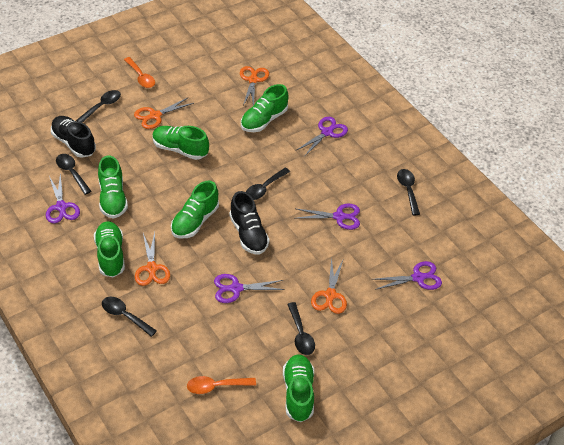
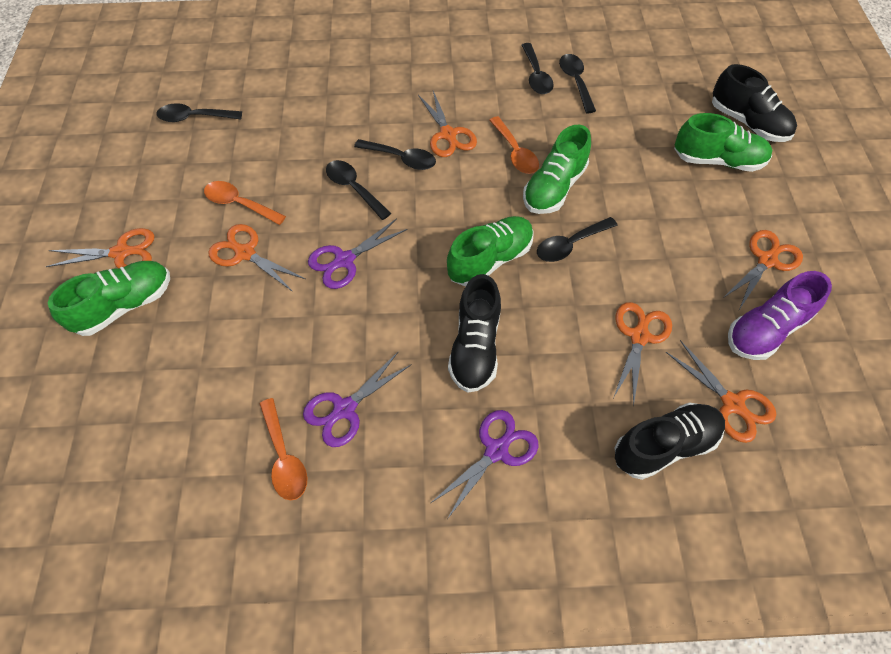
black shoe: [51,116,96,158] [229,191,270,255] = 2 -> [448,274,501,393] [615,402,725,480] [712,64,797,142] = 3
green shoe: [94,221,125,277] [98,155,128,219] [152,126,209,160] [171,181,219,239] [241,84,289,132] [283,354,314,422] = 6 -> [48,261,170,336] [447,216,534,287] [523,125,591,214] [674,113,772,172] = 4
orange scissors: [134,97,194,129] [135,232,170,286] [240,66,269,106] [311,257,347,314] = 4 -> [46,228,154,268] [208,224,305,292] [418,91,477,157] [613,302,672,406] [666,340,776,443] [723,230,803,310] = 6
orange spoon: [124,57,155,88] [187,376,256,394] = 2 -> [204,181,286,225] [259,398,307,500] [489,116,539,174] = 3
purple scissors: [46,173,80,223] [214,274,285,303] [297,117,348,157] [297,203,360,230] [372,261,442,290] = 5 -> [303,351,412,447] [308,219,408,289] [431,410,538,519] = 3
purple shoe: none = 0 -> [728,271,832,360] = 1

